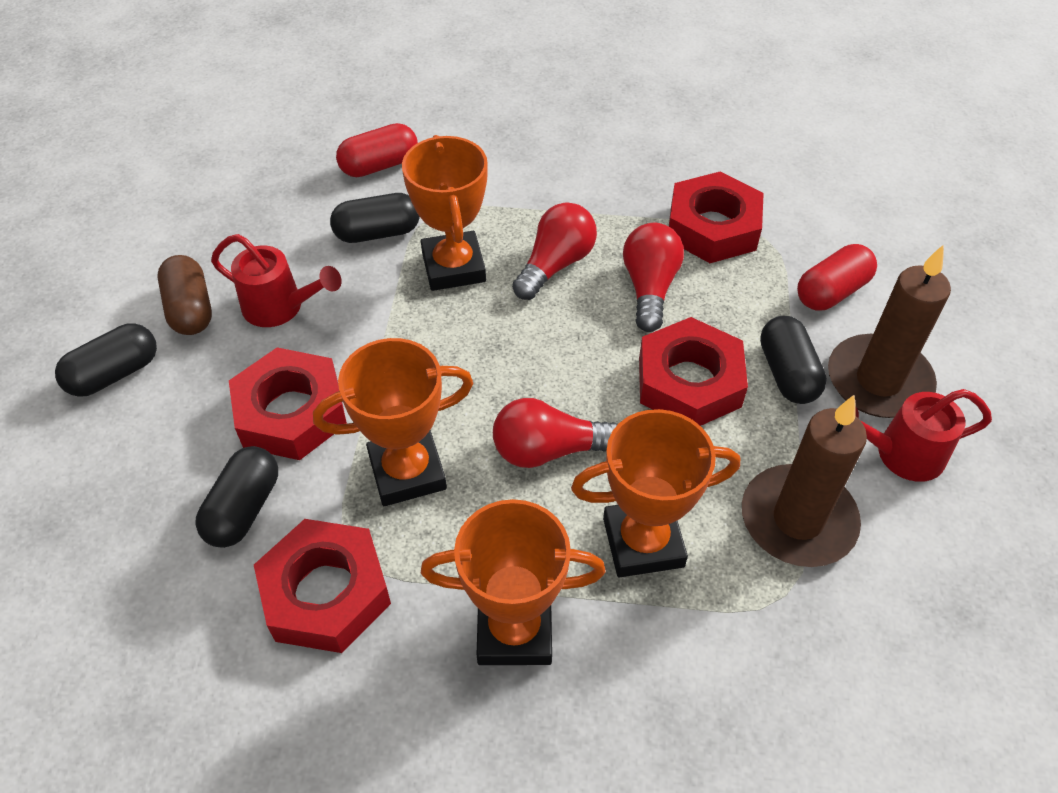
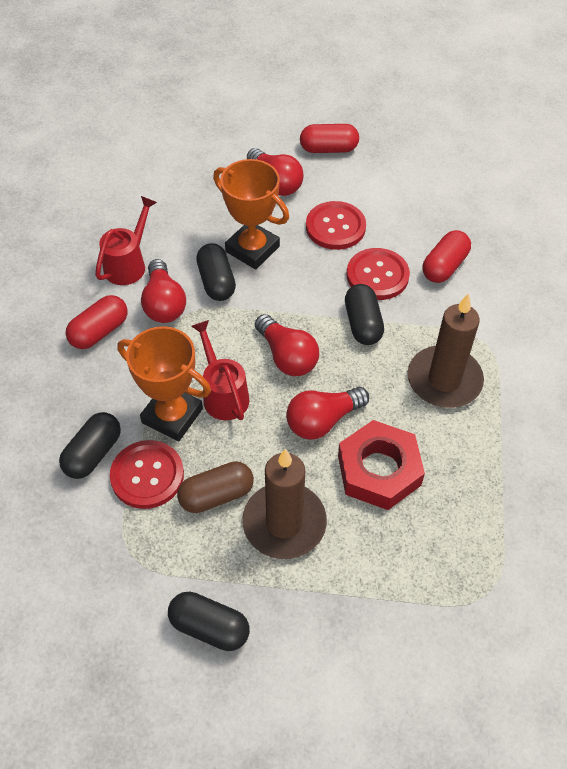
orange trophy: [313,338,473,506] [402,135,488,291] [421,499,605,665] [571,409,740,577] = 4 -> [118,326,211,442] [213,159,289,269] = 2
red button: none = 0 -> [110,440,184,509] [306,201,366,250] [347,248,410,300] = 3
red capsule: [336,123,418,177] [797,244,877,311] = 2 -> [66,295,128,349] [300,124,359,153] [423,230,471,283] = 3
red light bulb: [493,398,618,468] [512,203,597,300] [623,223,684,332] = 3 -> [141,259,186,323] [247,148,303,196] [255,314,319,376] [286,387,369,439] = 4
red nut: [229,347,347,460] [254,519,391,653] [639,317,748,426] [669,172,764,263] = 4 -> [338,420,425,510] = 1

